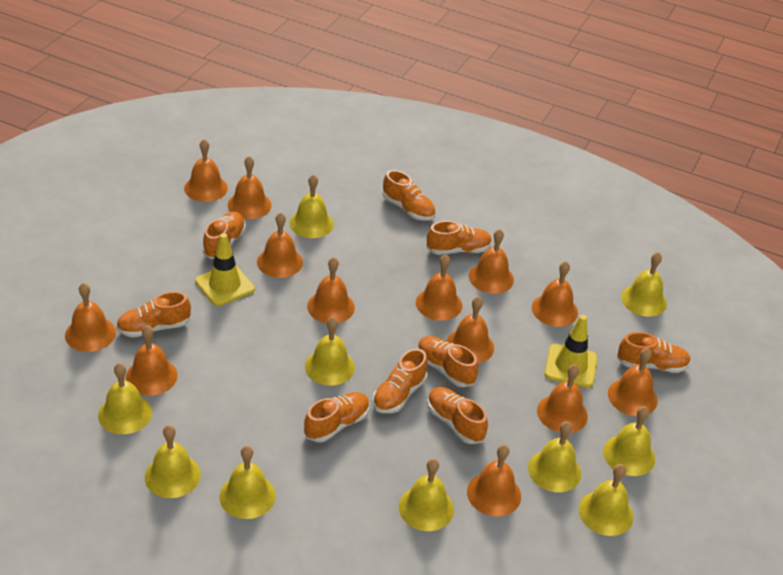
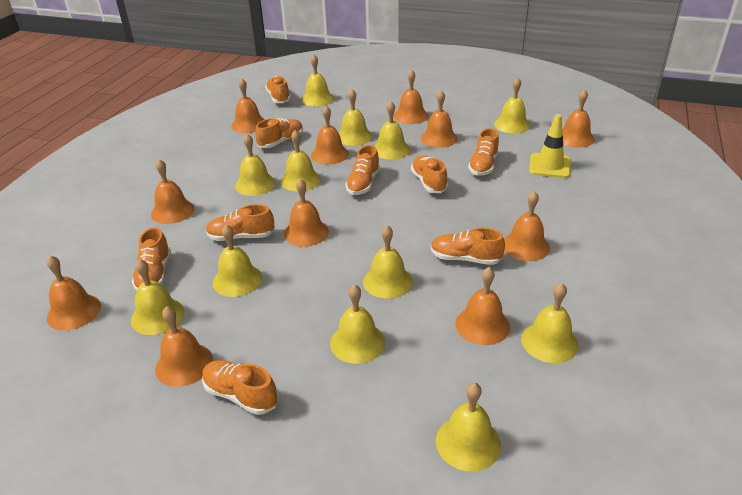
orange bell: [65,283,116,352] [126,325,178,396] [184,139,228,202] [228,156,272,219] [257,212,303,278] [307,257,355,323] [416,255,462,321] [446,296,494,363] [467,444,521,517] [469,229,514,294] [532,261,578,327] [537,364,588,433] [608,348,658,416] = 13 -> [47,256,101,330] [151,159,194,224] [155,306,213,387] [231,78,264,133] [284,179,329,247] [311,106,349,164] [394,69,428,124] [421,90,458,148] [455,267,510,345] [504,191,550,261] [562,89,595,148] = 11
yellow bell: [98,363,152,434] [145,425,201,498] [219,446,276,519] [290,174,334,238] [305,317,355,386] [399,458,454,531] [528,421,581,492] [579,464,633,536] [603,406,655,476] [621,252,667,317] = 10 -> [131,259,184,335] [213,224,262,297] [235,134,276,196] [281,130,321,191] [301,55,334,107] [330,284,385,364] [339,89,372,146] [363,225,413,299] [375,101,410,160] [436,383,501,472] [494,78,530,134] [521,283,579,363] = 12
yellow traffic cone: [195,233,255,306] [545,315,597,388] = 2 -> [529,114,571,178] = 1

